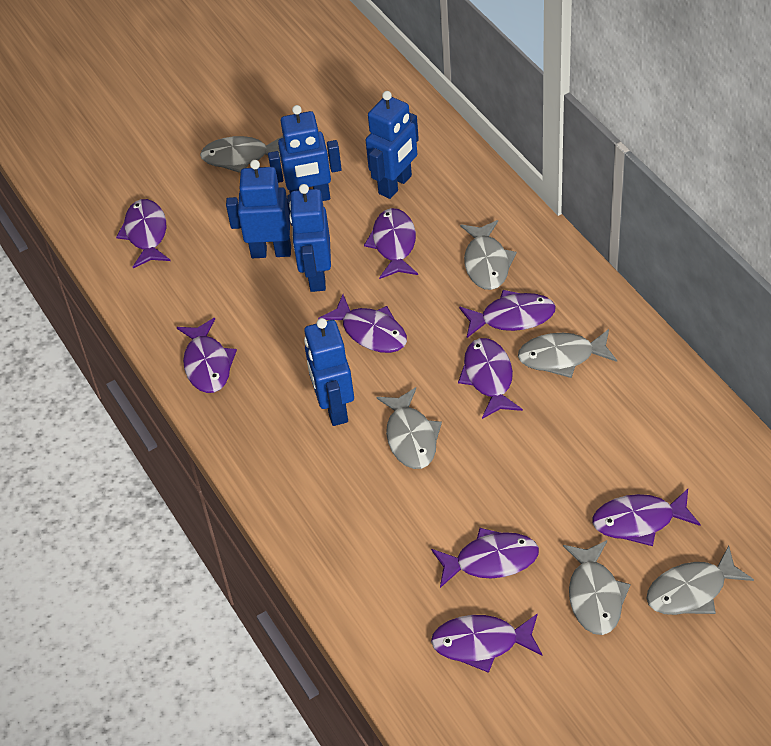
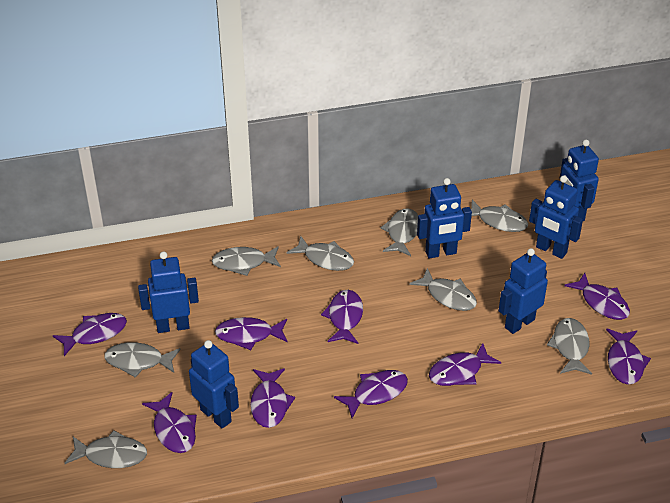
blue robot: [226,160,292,258] [268,105,342,201] [289,184,331,292] [304,318,354,426] [365,91,419,199] = 5 -> [138,251,199,333] [189,340,239,429] [417,178,472,258] [498,248,548,334] [529,175,583,259] [560,139,599,221] = 6
grey fish: [200,136,283,173] [376,387,442,469] [460,220,517,290] [518,329,617,378] [563,540,630,635] [646,546,754,615] = 6 -> [65,430,147,468] [104,342,180,377] [212,246,281,276] [286,236,354,271] [381,209,418,256] [409,268,477,311] [471,200,528,232] [547,318,592,375] = 8

